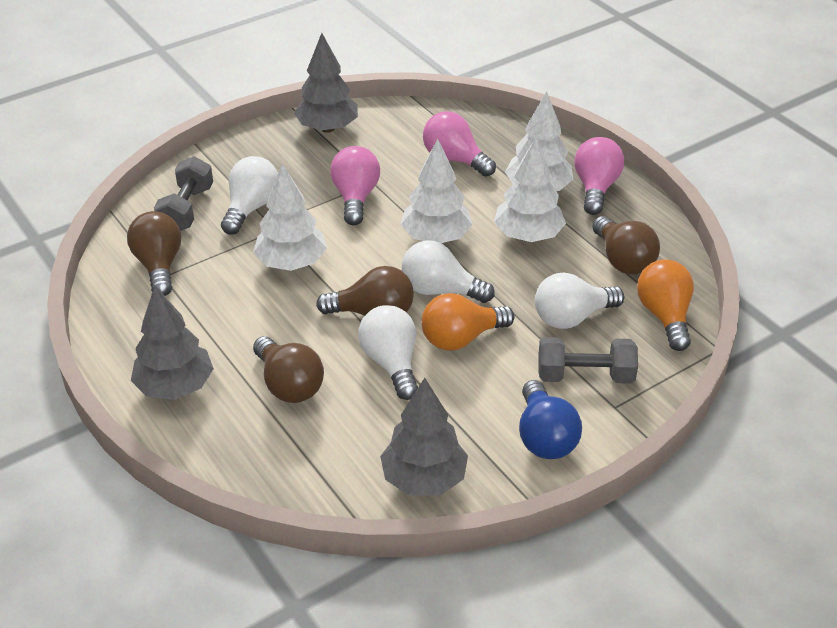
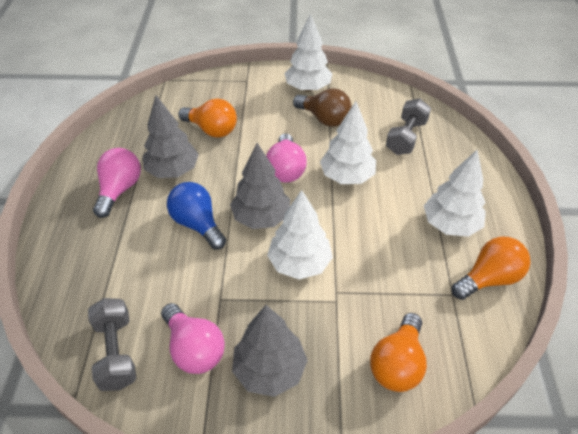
brown light bulb: [127,211,181,296] [253,336,324,403] [316,266,414,316] [592,216,660,275] = 4 -> [293,88,352,127] = 1
orange light bulb: [421,293,515,351] [637,259,694,351] = 2 -> [179,99,237,138] [370,313,427,392] [452,237,531,300] = 3
white light bulb: [221,156,278,235] [358,305,418,400] [402,240,495,303] [535,273,624,329] = 4 -> none = 0

